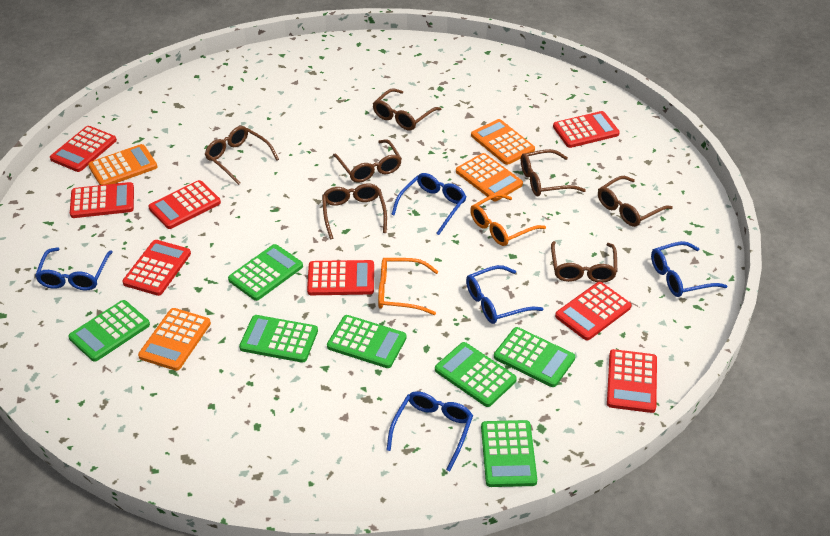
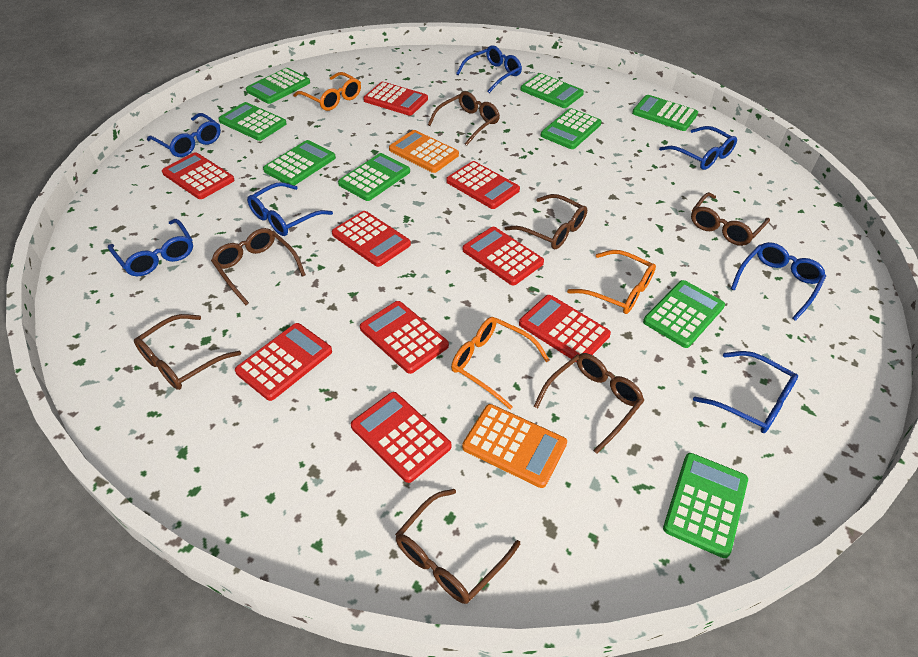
blue glasses: [35,247,113,290] [386,391,473,471] [391,173,466,235] [466,265,544,324] [651,241,727,297] = 5 -> [108,219,193,276] [147,113,221,157] [247,182,333,236] [456,45,522,93] [659,126,737,170] [693,351,798,433] [731,242,826,321] = 7
green calculator: [68,300,150,362] [228,244,303,301] [239,315,318,363] [327,315,407,368] [435,342,517,407] [481,420,537,487] [494,327,575,387] = 7 -> [218,102,287,141] [246,68,310,104] [263,140,336,186] [338,153,410,201] [520,73,584,108] [541,108,602,149] [632,95,698,131] [643,280,725,348] [663,453,748,558] = 9
orange calculator: [88,144,157,185] [138,308,211,371] [456,153,523,201] [471,119,535,165] = 4 -> [389,130,459,173] [462,404,567,488] = 2
orange glasses: [378,258,438,315] [470,193,546,246] = 2 -> [293,72,361,111] [451,317,549,409] [567,250,656,314] = 3
red calculator: [50,126,117,172] [70,182,134,218] [122,240,191,296] [148,180,221,229] [307,260,374,295] [553,111,620,148] [555,282,632,340] [607,349,657,413] = 8 -> [162,152,234,199] [235,323,332,401] [332,211,411,267] [351,392,452,483] [360,301,449,374] [363,82,428,116] [446,161,520,209] [463,227,544,285] [519,295,611,363] = 9

